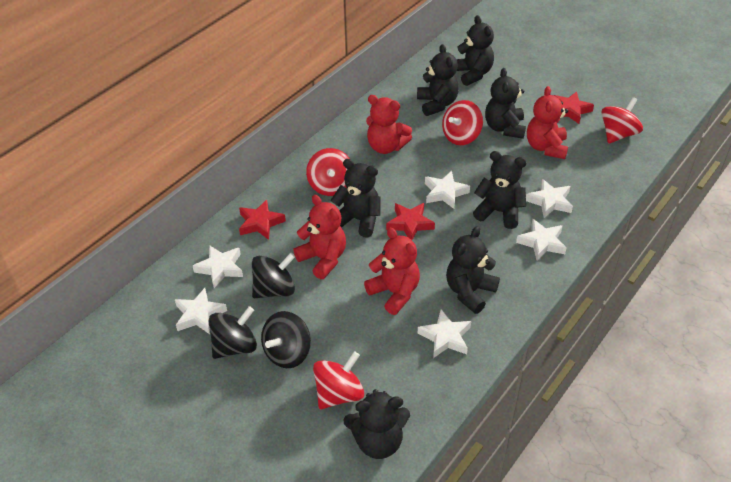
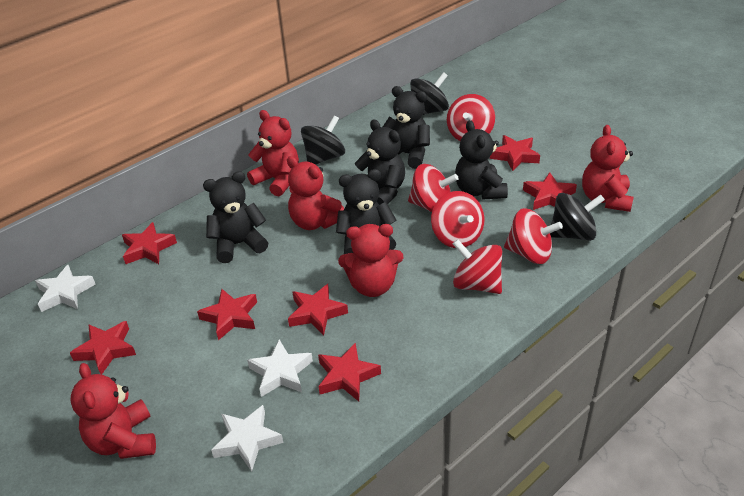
black teddy bear: [331,159,381,238] [344,389,410,459] [417,44,459,116] [446,226,500,314] [456,15,494,86] [473,151,527,229] [485,68,526,139] = 7 -> [203,171,268,263] [336,169,396,254] [354,119,405,205] [383,86,430,169] [455,120,508,200] = 5
red spinning top: [306,148,350,196] [313,351,364,409] [442,100,483,145] [601,97,643,144] = 4 -> [408,164,459,212] [431,191,485,248] [447,94,495,141] [453,239,502,294] [504,208,563,264] = 5
red star: [239,200,286,240] [386,203,435,240] [553,91,594,124] = 3 -> [70,321,136,374] [122,222,177,264] [197,289,257,341] [288,284,348,336] [318,343,381,401] [490,135,540,171] [523,172,577,210] = 7
red teddy bear: [293,195,346,279] [364,228,420,315] [366,95,412,154] [527,86,568,159] = 4 -> [70,363,156,459] [247,110,299,196] [287,156,344,230] [338,224,403,297] [582,125,634,212] = 5
white star: [175,288,227,334] [193,245,243,288] [418,309,471,358] [425,171,470,209] [516,219,567,260] [526,179,573,218] = 6 -> [35,265,95,312] [211,405,284,472] [247,340,313,397] = 3

